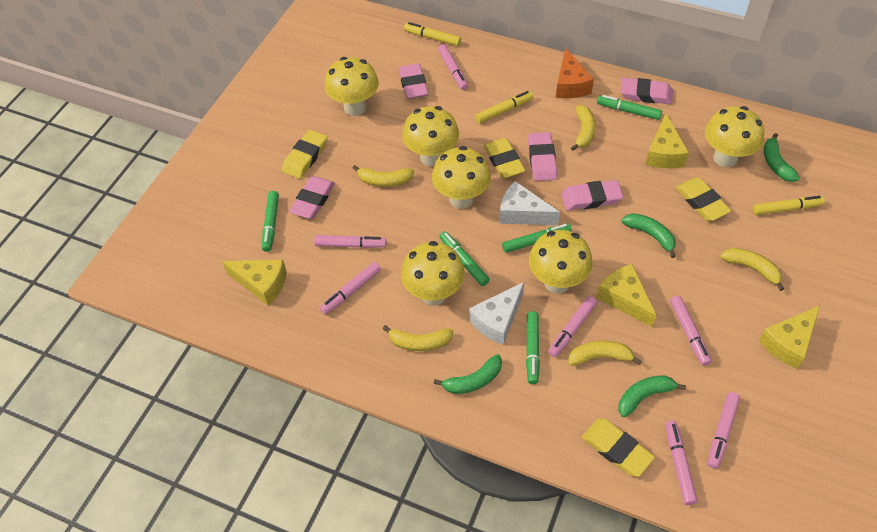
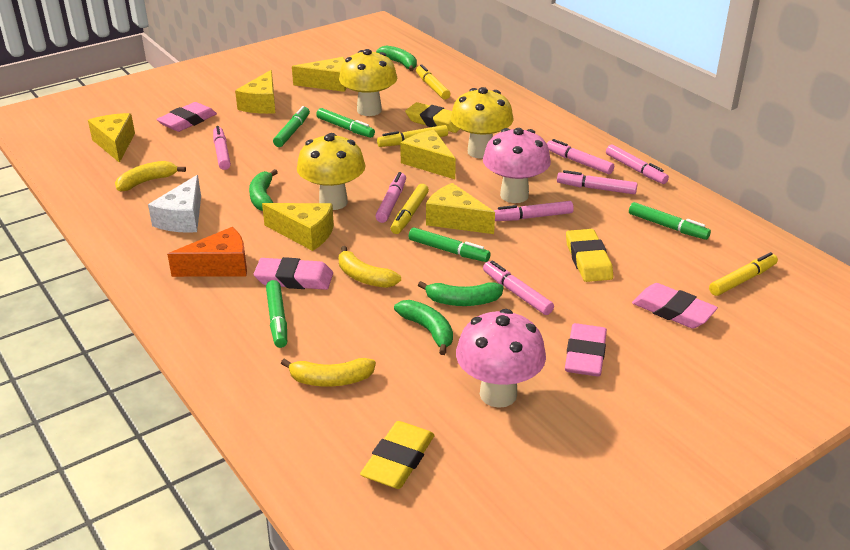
pink eraser: [289,176,335,219] [399,64,428,99] [528,132,557,181] [561,180,623,210] [620,78,673,104] = 5 -> [156,102,217,132] [254,257,333,290] [565,323,607,377] [632,283,718,329] = 4
pink mushroom: none = 0 -> [456,309,546,408] [483,128,551,203] = 2
white cheese: [469,282,524,345] [499,181,560,225] = 2 -> [148,175,201,233] = 1
yellow banana: [353,165,414,187] [383,325,453,351] [568,341,642,366] [571,105,595,151] [720,248,784,291] = 5 -> [115,161,186,191] [281,358,376,387] [339,246,401,288] = 3
yellow cheese: [222,260,287,306] [596,264,657,327] [645,113,689,168] [758,306,820,369] = 4 -> [88,113,135,163] [235,70,275,114] [262,203,334,251] [292,57,347,92] [400,130,456,179] [426,183,495,234] = 6
yellow eraser: [282,130,327,179] [483,138,526,178] [582,419,655,477] [675,178,731,221] = 4 -> [360,421,435,489] [405,102,460,133] [566,229,613,282] = 3
yellow marker: [404,22,461,46] [475,91,533,123] [753,196,825,215] = 3 -> [377,125,448,147] [391,184,429,234] [416,64,450,100] [709,252,778,296] = 4
yellow mushroom: [325,57,379,116] [401,241,465,306] [402,106,459,167] [432,146,491,209] [529,230,593,293] [705,106,765,168] = 6 -> [297,133,366,210] [339,49,397,116] [451,87,513,159] = 3

